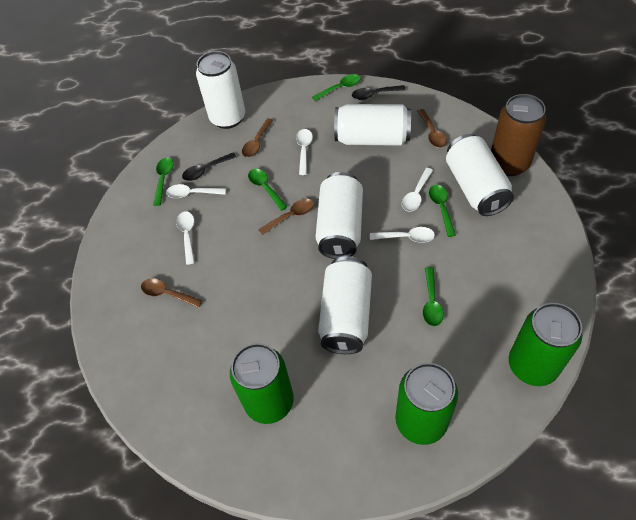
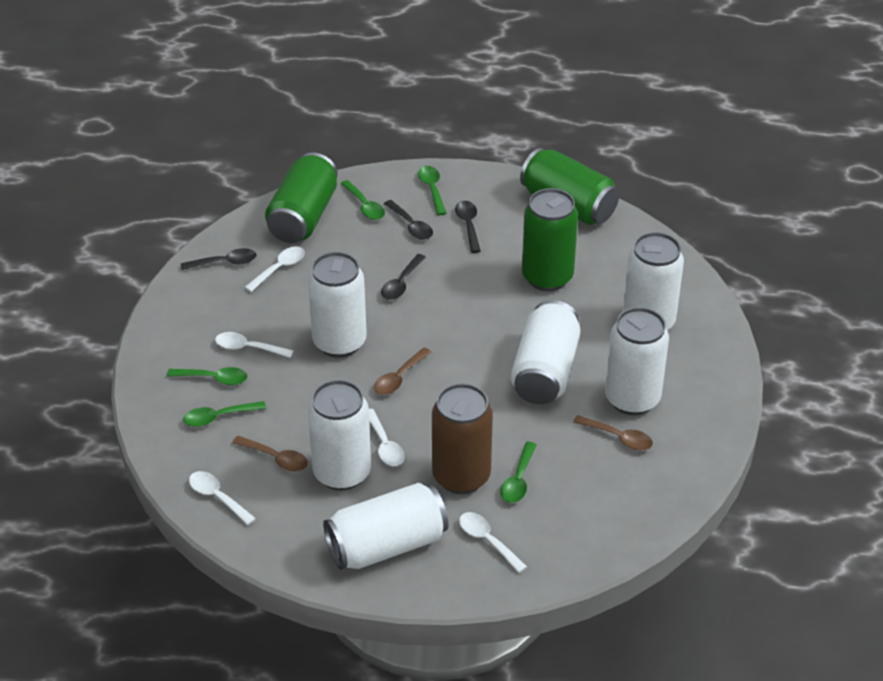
black spoon: [182,152,236,181] [352,85,406,100] = 2 -> [181,248,257,270] [381,254,426,300] [384,200,433,240] [455,201,481,253] = 4
brown spoon: [141,278,203,308] [242,118,274,157] [258,199,314,235] [417,109,447,148] = 4 -> [232,436,308,472] [374,347,431,395] [573,415,653,451] = 3
white can: [196,51,245,129] [315,172,363,259] [318,256,372,354] [334,104,411,146] [446,134,514,216] = 5 -> [308,252,367,358] [308,380,371,491] [323,483,448,570] [511,300,580,404] [605,307,669,415] [623,232,684,330] = 6

